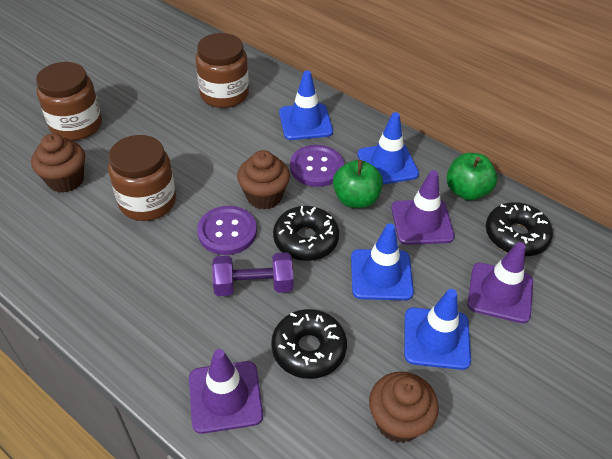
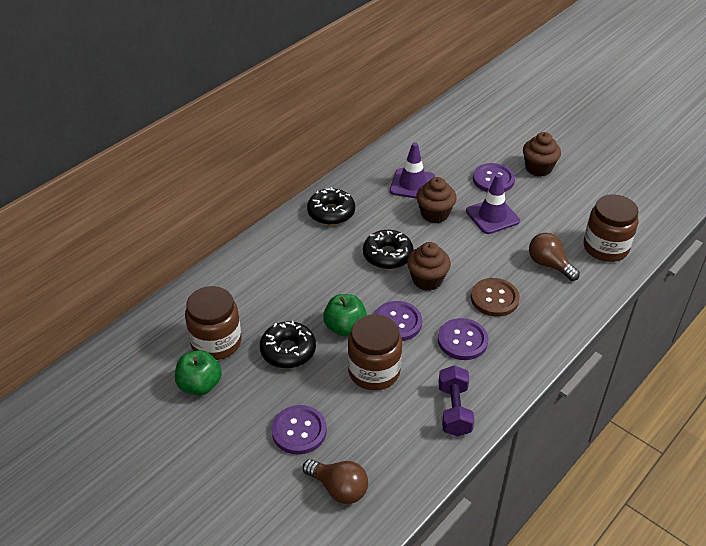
blue traffic cone: [279,70,333,140] [351,224,414,300] [357,112,419,185] [404,289,471,370] = 4 -> none = 0
brown button: none = 0 -> [471,278,520,317] = 1
brown light bulb: none = 0 -> [303,459,368,504] [529,233,580,281] = 2
purple button: [197,206,257,255] [290,145,344,187] = 2 -> [271,405,327,455] [374,301,422,341] [438,318,488,360] [473,163,515,192] = 4
purple traffic cone: [189,349,263,434] [391,170,455,245] [467,242,533,323] = 3 -> [390,142,435,199] [466,174,520,234] = 2

